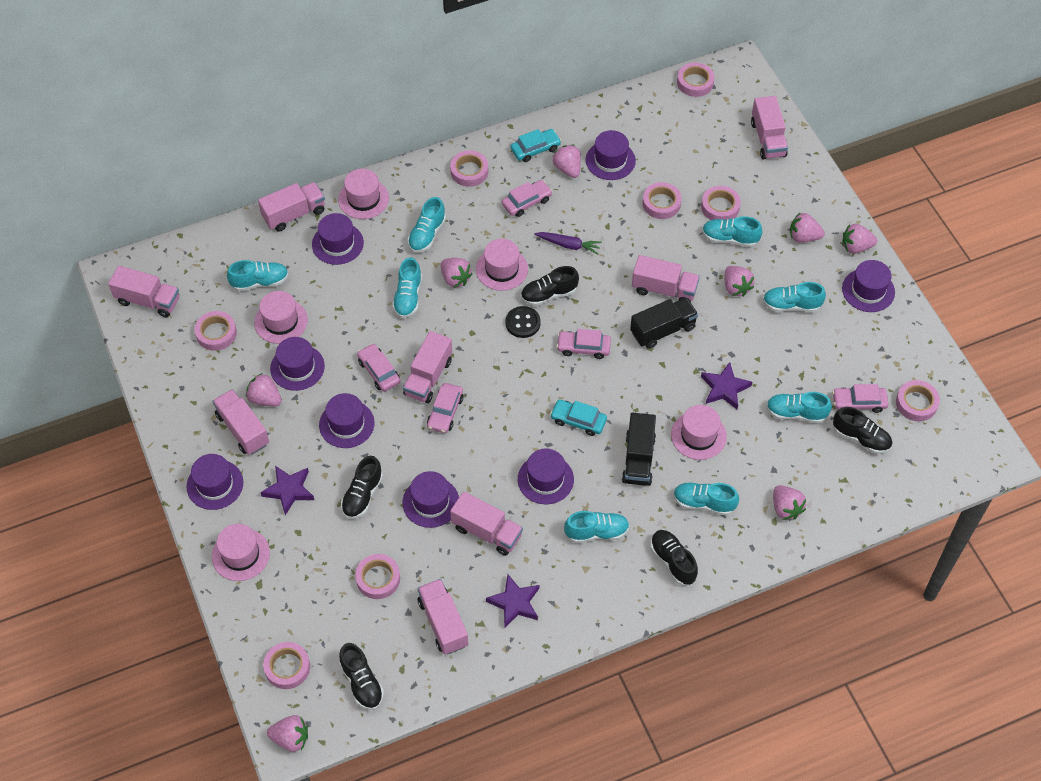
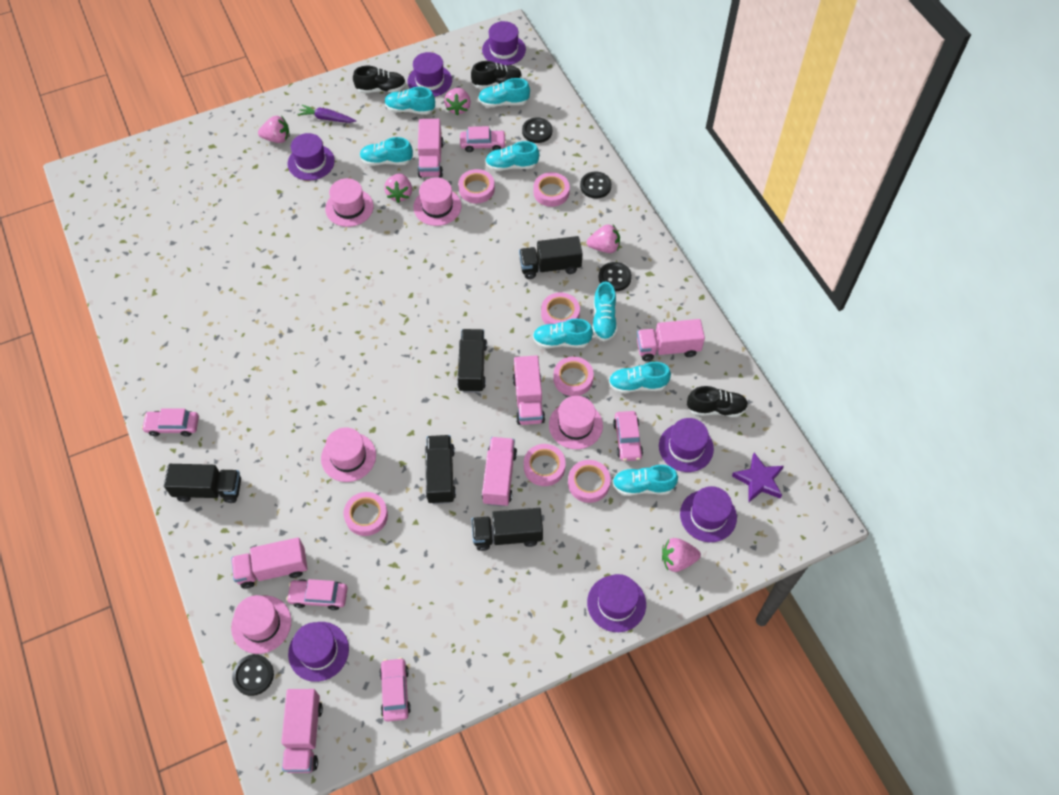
black button: [506,306,541,338] = 1 -> [232,654,274,696] [522,117,552,143] [580,172,612,199] [599,262,632,291] = 4
black shoe: [339,643,384,710] [341,456,383,519] [521,266,579,306] [650,530,698,585] [833,407,892,454] = 5 -> [353,66,406,93] [471,61,522,89] [687,386,748,417] = 3
black truck: [622,413,656,486] [630,298,698,349] = 2 -> [164,464,241,503] [425,435,456,504] [457,329,487,393] [471,508,543,551] [519,236,583,279] = 5
pink strawberry: [246,373,282,406] [267,715,308,752] [440,258,472,288] [552,145,581,178] [724,266,754,297] [773,485,806,520] [790,213,825,243] [842,224,877,254] = 8 -> [258,116,290,143] [384,173,412,203] [444,88,471,116] [587,224,620,253] [662,538,701,572] = 5
pink tape: [195,311,237,351] [263,642,310,689] [355,554,400,599] [450,150,488,187] [642,182,682,219] [677,62,715,97] [701,186,741,220] [896,380,940,421] = 8 -> [344,492,388,536] [458,169,495,204] [524,444,566,486] [533,172,570,207] [541,292,580,324] [553,356,594,396] [568,460,611,503] = 7
pink truck: [108,266,179,317] [212,389,269,455] [258,182,325,232] [403,331,452,403] [418,579,468,655] [450,491,523,556] [632,255,700,302] [751,96,788,160] = 8 -> [231,537,307,589] [281,689,323,773] [417,119,444,178] [482,437,517,507] [513,355,545,425] [637,319,705,361] = 6
purple hat: [186,454,243,510] [270,337,325,391] [312,213,364,265] [319,393,375,448] [402,471,459,528] [518,448,574,504] [586,130,636,180] [842,260,895,312] = 8 -> [288,133,335,181] [288,622,349,682] [408,52,452,97] [482,21,526,66] [587,574,646,632] [659,418,714,472] [680,486,737,542] = 7
purple star: [260,466,314,515] [486,574,539,628] [701,362,752,409] = 3 -> [732,453,784,502] = 1
turquoise car: [511,129,561,162] [550,399,607,436] = 2 -> none = 0

